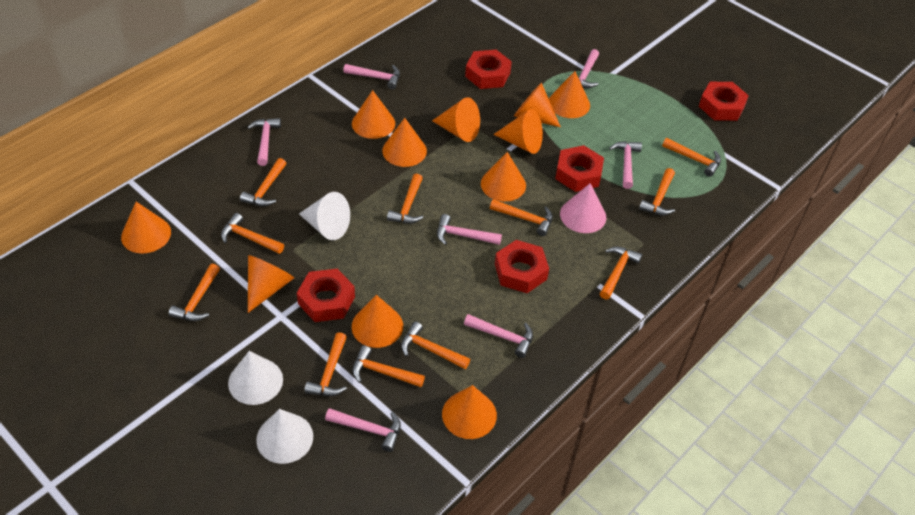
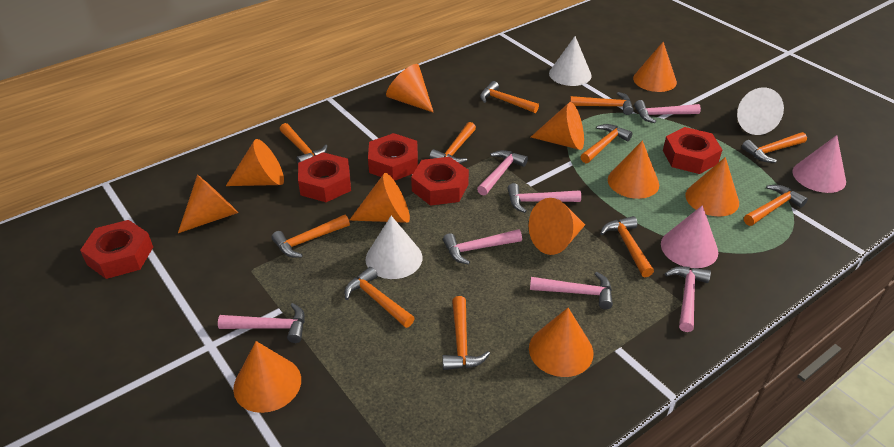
pink cone: [560,183,606,233] = 1 -> [661,205,718,268] [792,135,846,193] = 2

